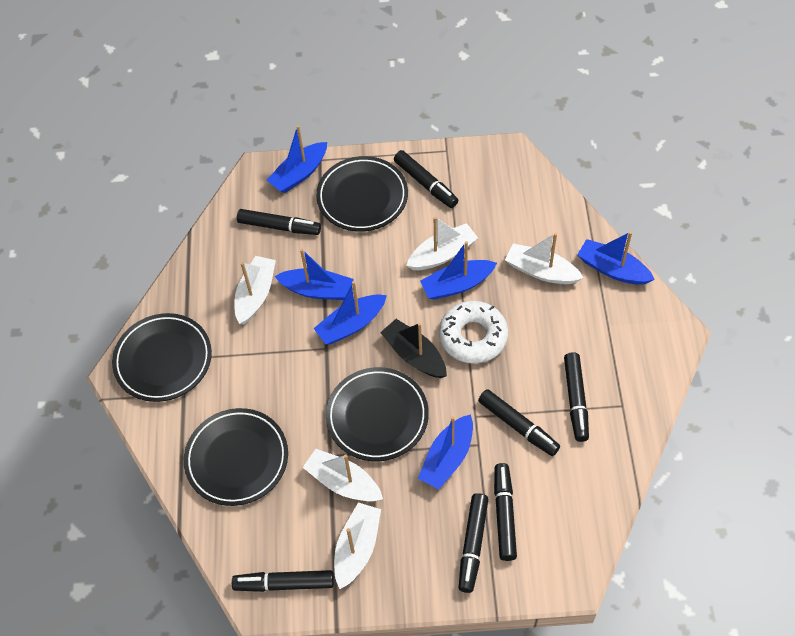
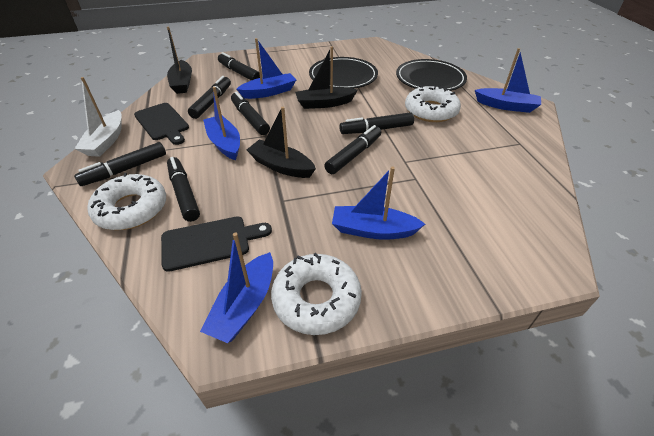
black boat: [380,319,447,378] = 1 -> [167,26,192,94] [246,107,316,178] [295,46,358,109] = 3
black cutting board: none = 0 -> [134,103,189,145] [161,217,272,272] = 2
black plate: [112,313,212,402] [184,408,288,506] [316,156,408,232] [326,367,429,461] = 4 -> [309,57,378,89] [396,59,467,91] = 2
blue boat: [267,125,327,193] [275,249,354,300] [313,281,387,344] [418,414,473,489] [420,241,497,300] [577,231,655,285] = 6 -> [200,233,273,343] [203,87,240,160] [236,38,296,99] [332,167,425,240] [475,48,541,113] = 5
white boat: [235,256,276,324] [303,449,383,501] [334,502,381,589] [406,217,478,270] [505,233,583,284] = 5 -> [75,77,122,157] = 1
white donut: [439,301,508,363] = 1 -> [88,173,166,230] [271,253,362,335] [405,85,461,122] = 3

